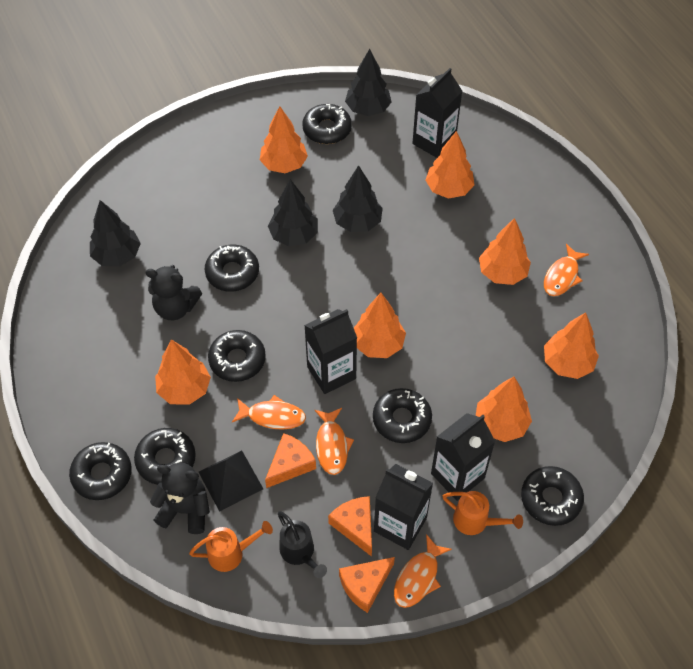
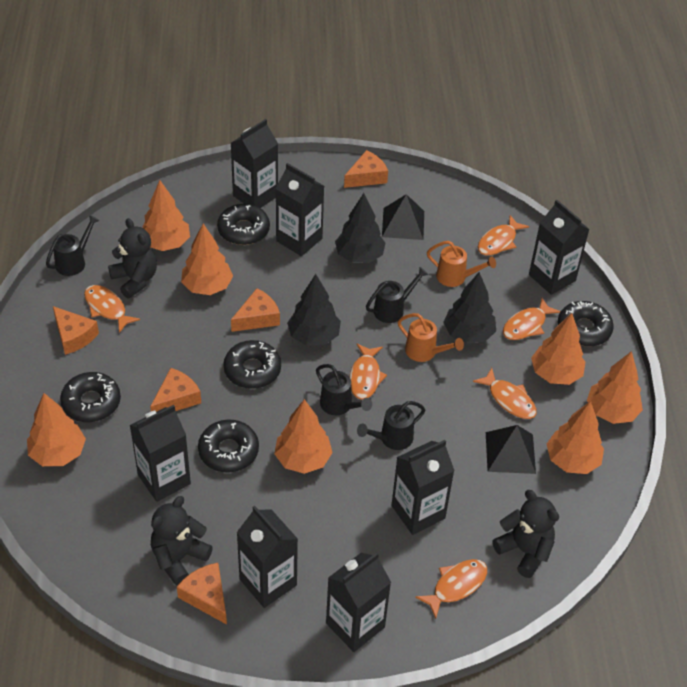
black carton: [304,309,357,394] [374,464,433,550] [412,68,462,158] [431,413,495,501] = 4 -> [130,405,191,502] [231,119,278,208] [236,506,298,608] [275,163,324,256] [326,552,391,652] [391,440,455,535] [529,200,590,295] = 7
black donut: [69,442,132,500] [134,428,196,485] [205,245,259,292] [208,330,266,382] [302,104,352,144] [373,388,432,443] [521,466,584,526] = 7 -> [60,372,121,422] [198,420,259,473] [217,204,270,245] [223,340,281,389] [557,301,614,347] = 5
black pyramid: [199,451,263,512] = 1 -> [382,194,424,240] [486,425,536,474] = 2
black teddy bear: [145,265,202,320] [150,463,210,534] = 2 -> [108,218,157,298] [151,496,213,586] [492,490,559,578] = 3
black tree: [90,200,141,266] [268,179,318,246] [333,165,383,232] [345,49,392,116] = 4 -> [287,274,341,346] [335,193,385,263] [443,272,496,344] = 3
black watering can: [278,511,327,578] = 1 -> [46,215,100,276] [316,364,372,415] [357,401,425,450] [366,267,429,323] = 4
orange cheese: [265,433,316,488] [328,496,372,557] [339,557,395,613] = 3 -> [53,306,99,355] [150,368,201,412] [177,563,227,625] [231,288,280,332] [344,150,388,188] = 5
orange fish: [232,395,306,430] [315,408,354,475] [394,534,452,608] [544,244,589,296] = 4 -> [84,285,140,333] [349,344,387,400] [415,559,487,619] [473,368,537,419] [478,215,529,255] [503,298,561,340] = 6

